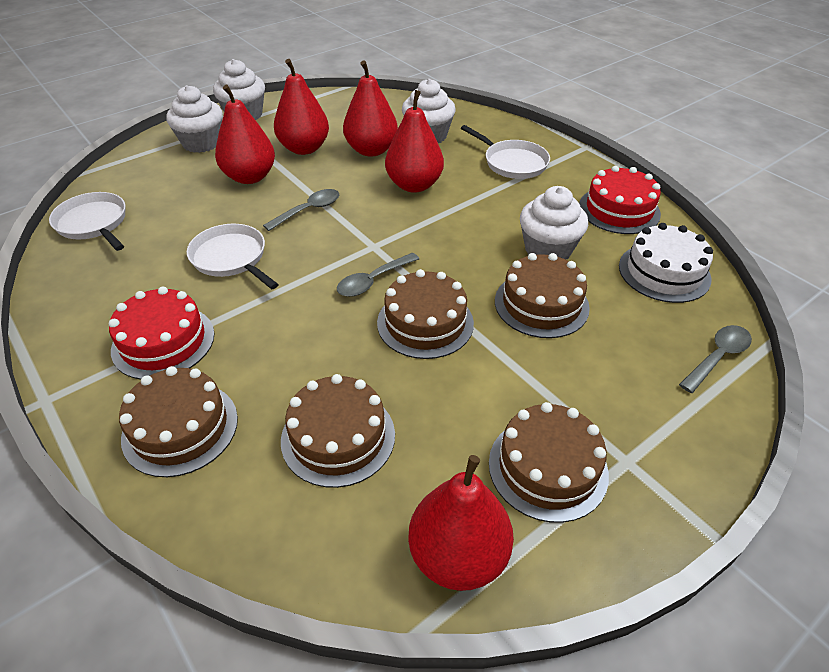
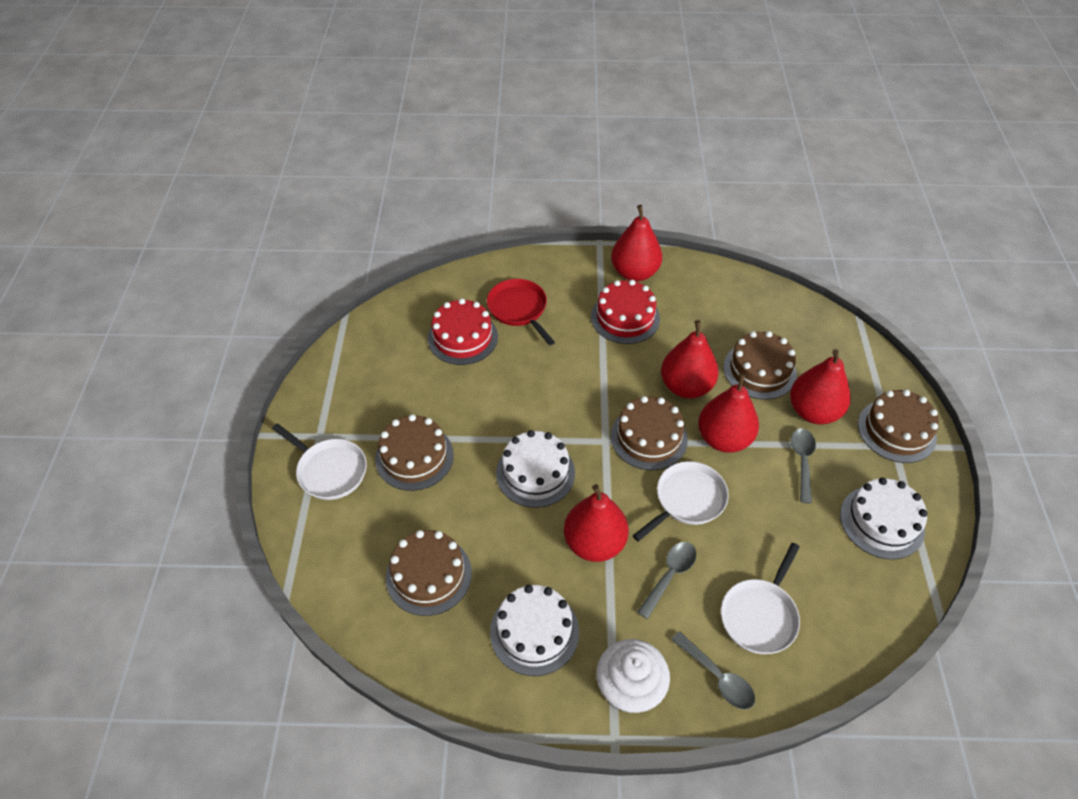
red pan: none = 0 -> [487,279,555,346] = 1
white cake: [619,223,713,303] = 1 -> [490,585,579,676] [496,430,575,508] [840,477,927,559] = 3
white cupcake: [166,85,223,153] [213,59,265,120] [402,79,456,143] [520,186,588,259] = 4 -> [596,639,670,713] = 1

